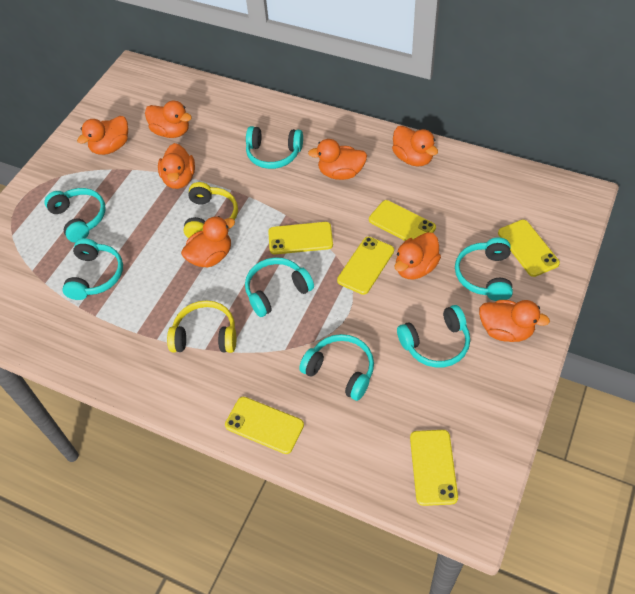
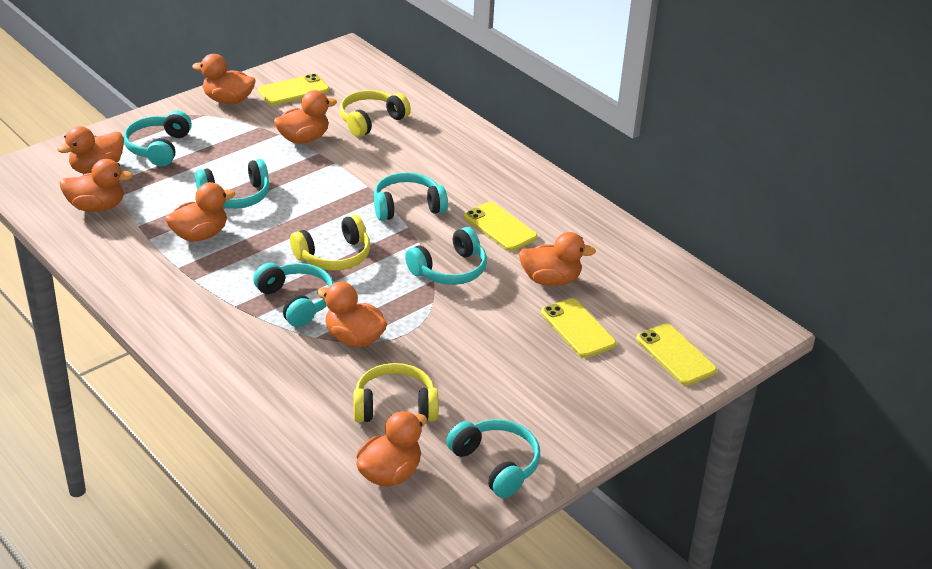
turquoise headphones: [45,188,106,243] [62,238,123,300] [245,257,314,317] [246,126,303,169] [299,334,374,401] [397,305,470,367] [455,237,513,301] = 7 -> [123,111,192,166] [195,159,270,209] [253,263,334,327] [374,172,448,221] [405,227,487,285] [446,419,540,498] = 6
yellow headphones: [167,300,236,353] [184,182,238,238] = 2 -> [290,214,370,271] [340,90,411,137] [353,363,439,422] = 3
yellow phone: [225,397,304,454] [268,222,333,255] [337,237,394,295] [369,200,436,241] [410,430,458,506] [498,220,560,277] = 6 -> [258,74,329,106] [464,202,538,251] [541,298,616,358] [636,324,717,386] = 4

